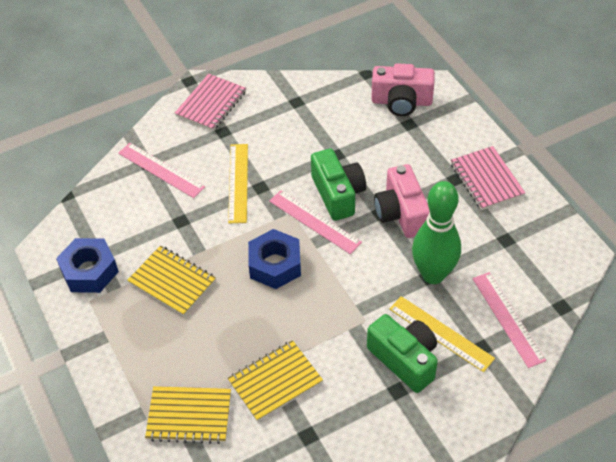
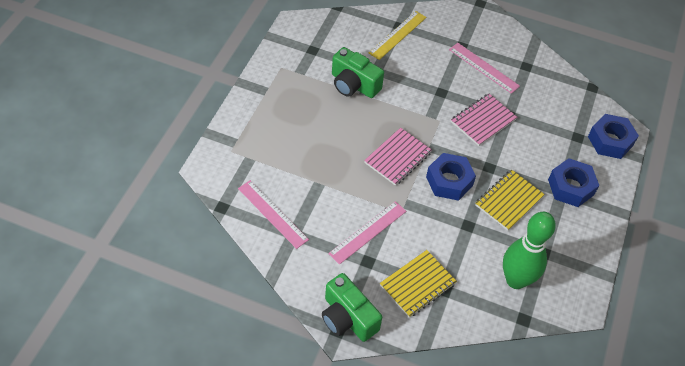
blue nut: [56,238,119,293] [248,229,301,289] = 2 -> [426,153,476,201] [548,158,599,207] [588,114,639,159] = 3
pink camera: [371,63,435,116] [374,164,430,238] = 2 -> none = 0
yellow notebook: [127,246,216,316] [145,386,231,444] [228,340,323,422] = 3 -> [380,250,457,318] [475,170,545,231] = 2
yellow ruler: [228,144,248,223] [389,296,495,372] = 2 -> [369,11,426,60] = 1

